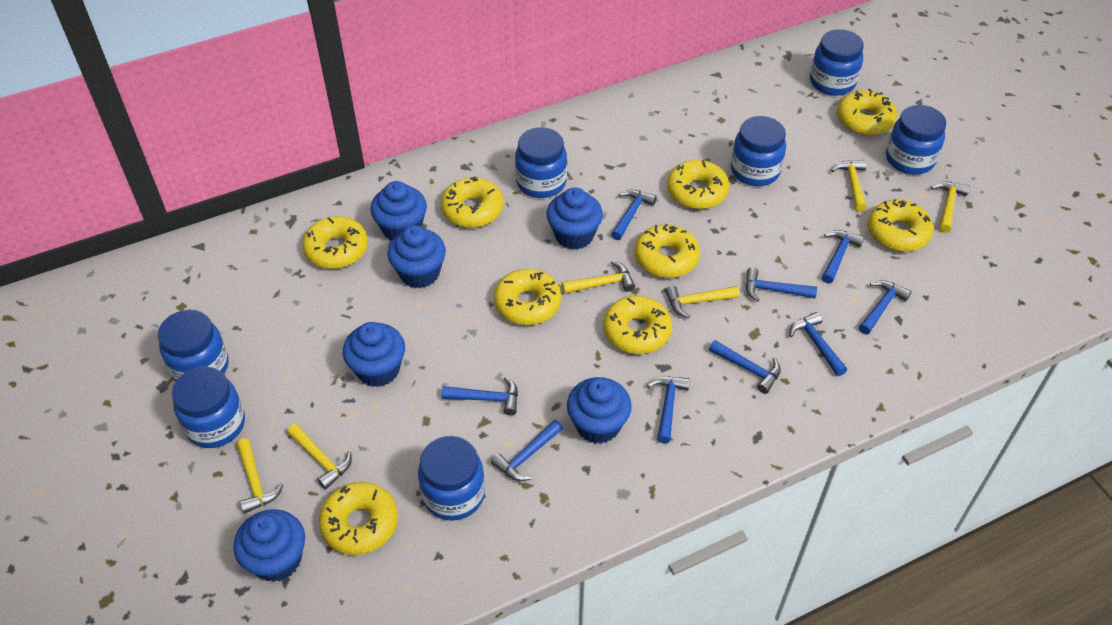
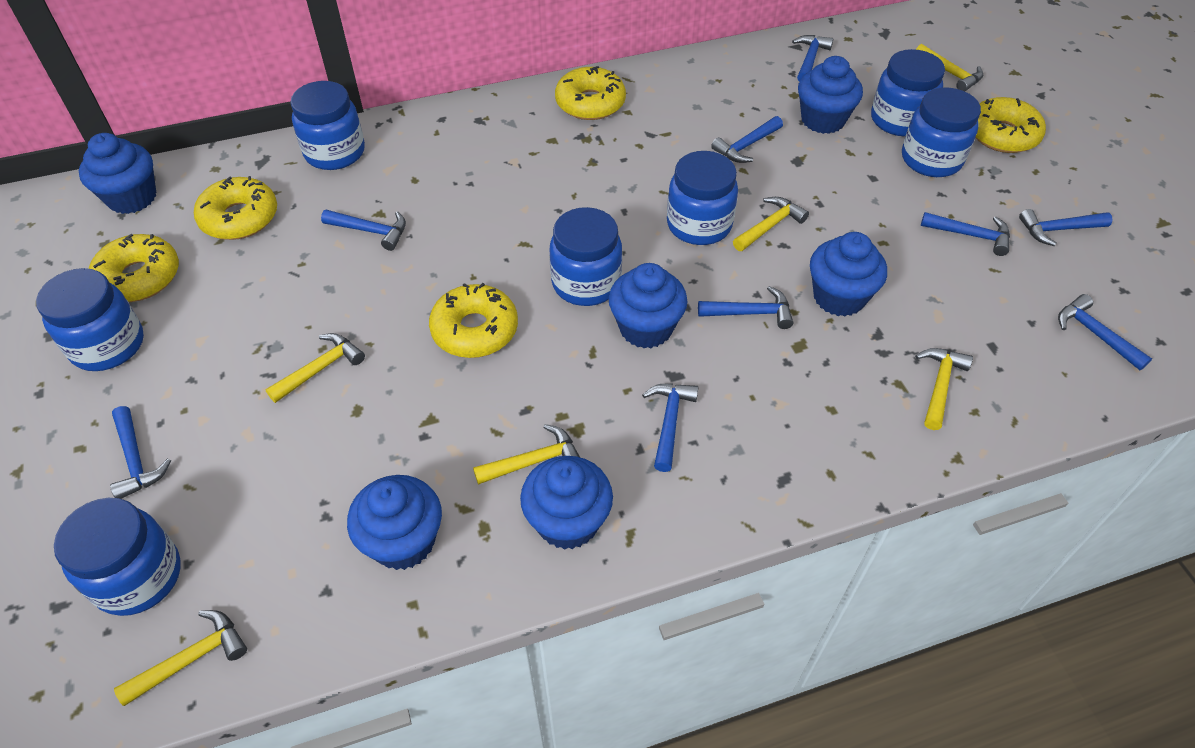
yellow donut: [302,216,368,269] [319,482,398,555] [441,177,504,228] [494,269,561,325] [603,296,672,354] [635,224,700,278] [667,160,729,209] [837,89,897,135] [868,199,934,252] = 9 -> [89,234,179,302] [194,176,277,240] [429,283,518,358] [555,66,626,120] [975,97,1046,153] = 5

